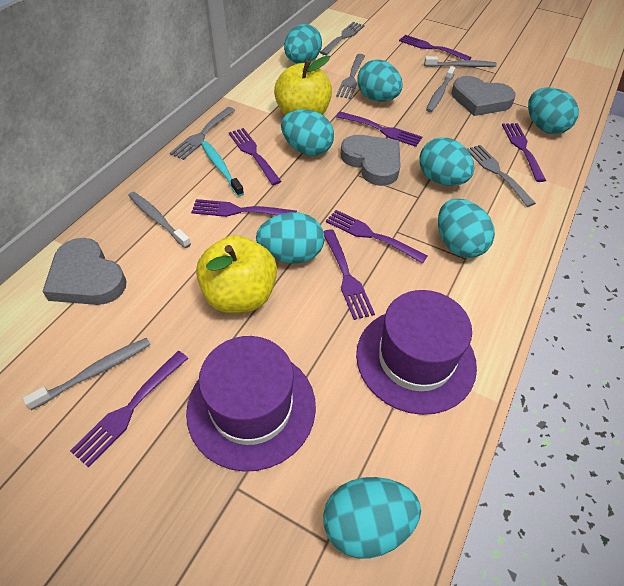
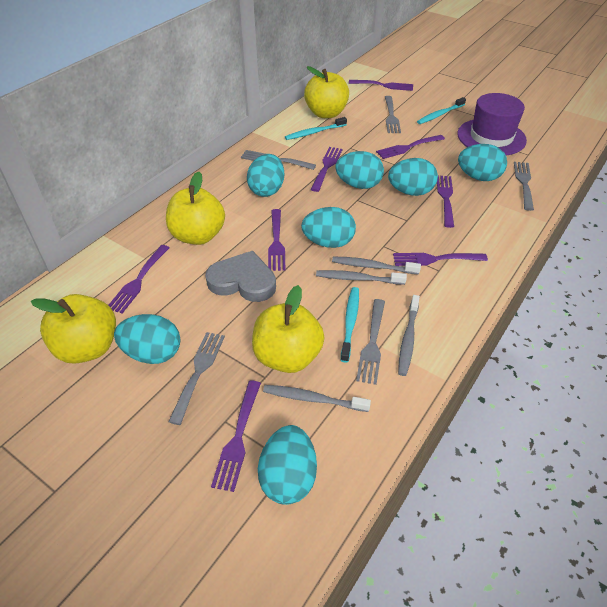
grey fork: [170,107,235,160] [320,22,365,55] [336,54,365,99] [467,145,536,207] = 4 -> [168,332,225,425] [241,150,316,170] [356,299,385,385] [385,96,401,133] [514,162,534,211] = 5
grey heart: [42,238,126,305] [341,135,401,186] [452,76,516,116] = 3 -> [205,251,276,302] = 1
purple hat: [186,336,316,472] [356,290,477,415] = 2 -> [457,93,527,155] = 1
turquoise egg: [256,212,324,263] [281,109,334,156] [284,24,322,64] [323,477,421,559] [357,59,403,102] [419,137,474,186] [438,199,495,258] [528,87,579,134] = 8 -> [114,314,180,364] [247,154,284,197] [258,425,317,505] [301,207,356,248] [336,151,384,189] [388,158,438,196] [458,144,507,181] = 7
turquoise toothbrush: [201,141,244,196] = 1 -> [285,117,347,140] [341,287,359,363] [417,97,466,124] = 3
yellow apple: [196,235,277,313] [274,56,332,115] = 2 -> [31,294,116,364] [166,172,225,245] [252,285,324,373] [304,66,349,118] = 4

